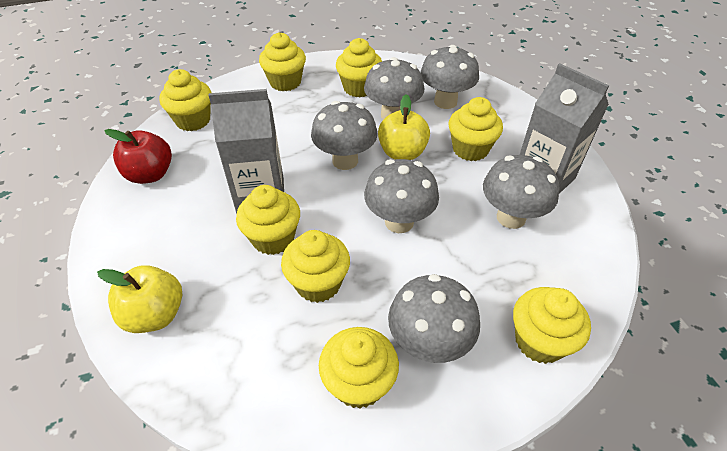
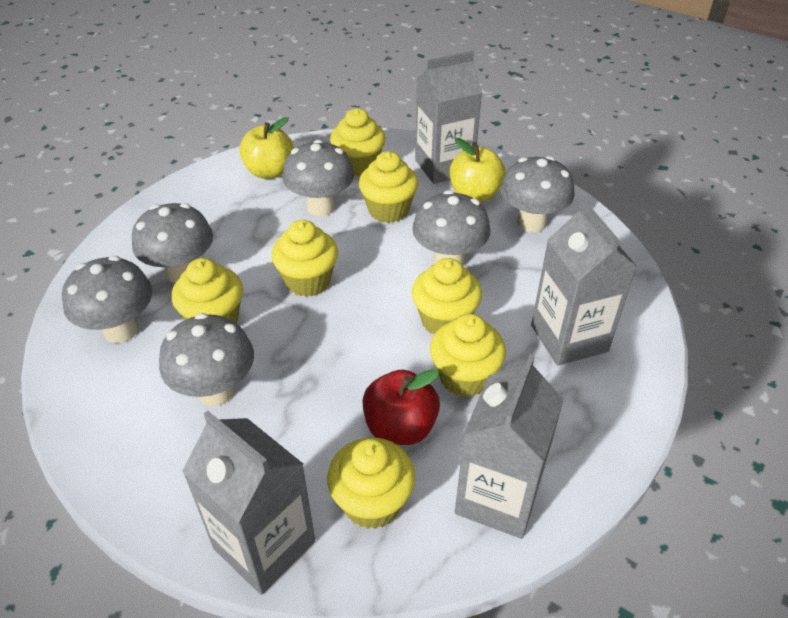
grey carton: [208,89,284,214] [520,63,609,194] = 2 -> [182,411,315,595] [415,51,482,184] [455,354,564,539] [531,200,637,366] = 4
yellow cupcake: [159,69,212,131] [236,185,300,255] [259,32,306,91] [281,230,350,303] [319,327,399,409] [336,38,382,97] [449,97,503,161] [513,287,591,364] = 8 -> [172,258,243,323] [271,220,338,297] [327,437,415,529] [330,108,386,176] [359,151,418,223] [412,258,482,334] [430,314,506,397] = 7

